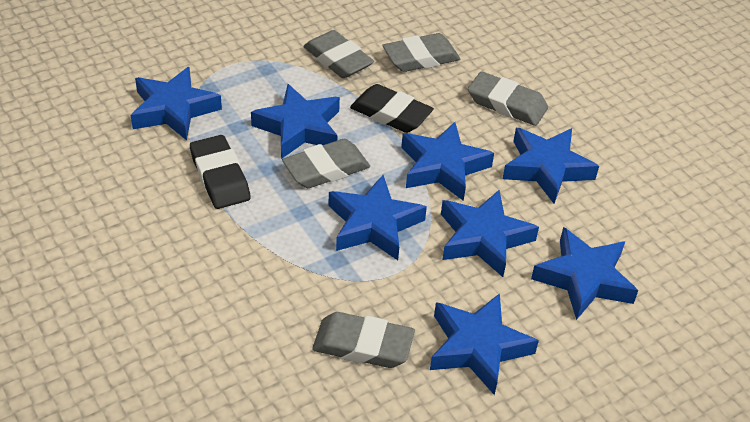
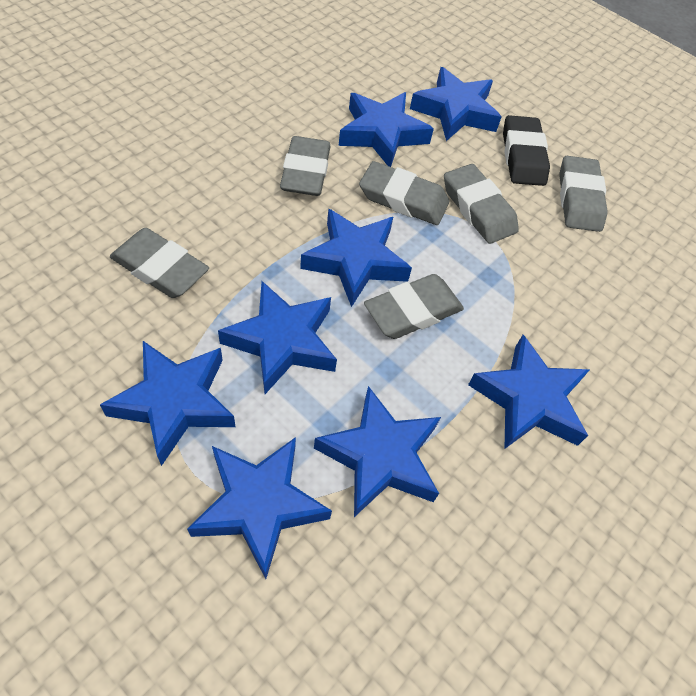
black eraser: [190,135,251,209] [350,84,434,133] = 2 -> [503,115,550,186] = 1
grey eraser: [282,139,370,188] [303,30,374,78] [312,312,415,368] [382,33,460,72] [468,71,548,126] = 5 -> [110,228,209,298] [280,136,331,196] [359,161,449,225] [364,274,464,339] [444,164,519,244] [559,156,608,232] = 6

